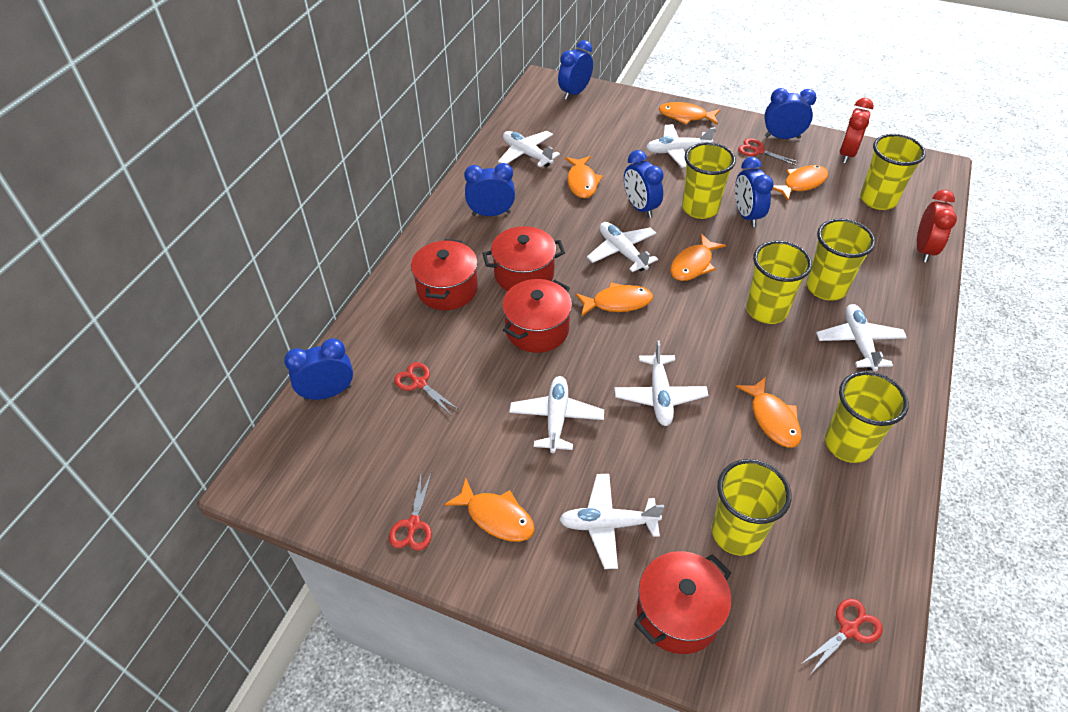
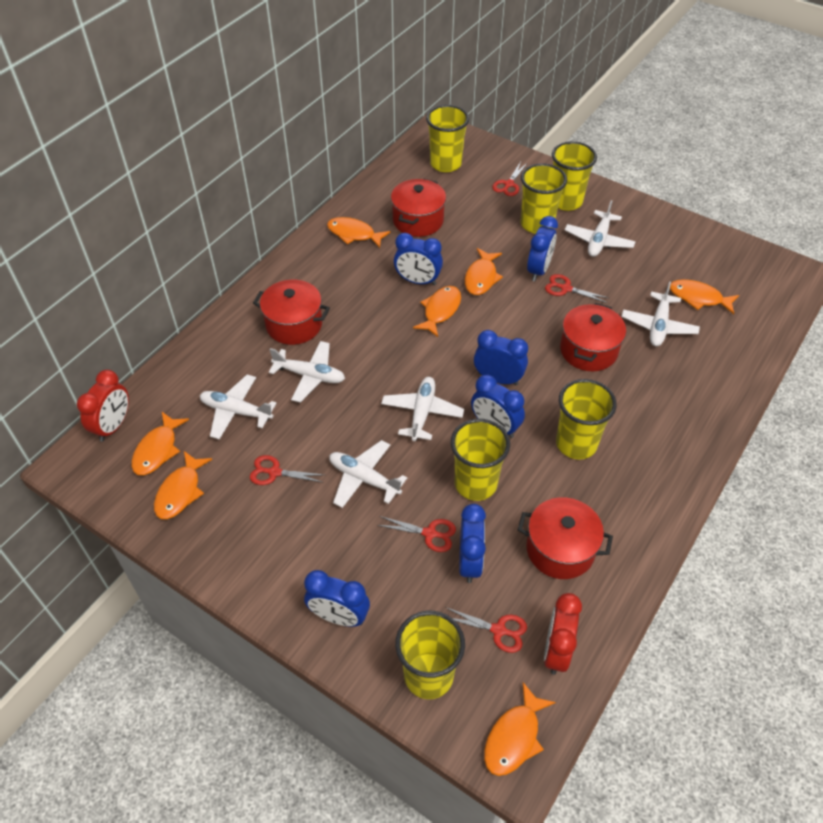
red scissors: [389,471,432,551] [394,362,459,416] [738,138,798,166] [801,599,883,676] = 4 -> [250,455,324,485] [378,516,456,552] [445,607,527,653] [492,162,527,196] [545,274,609,303] = 5
white plane: [498,131,560,167] [509,376,604,453] [559,474,664,569] [587,222,658,272] [614,341,708,426] [646,124,716,168] [816,304,907,371] = 7 -> [200,374,277,440] [269,341,345,403] [329,440,407,508] [381,377,464,441] [565,200,636,257] [622,281,700,346] = 6

